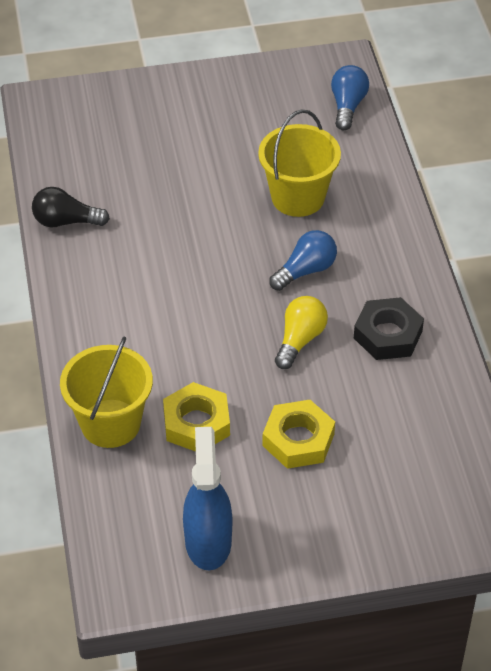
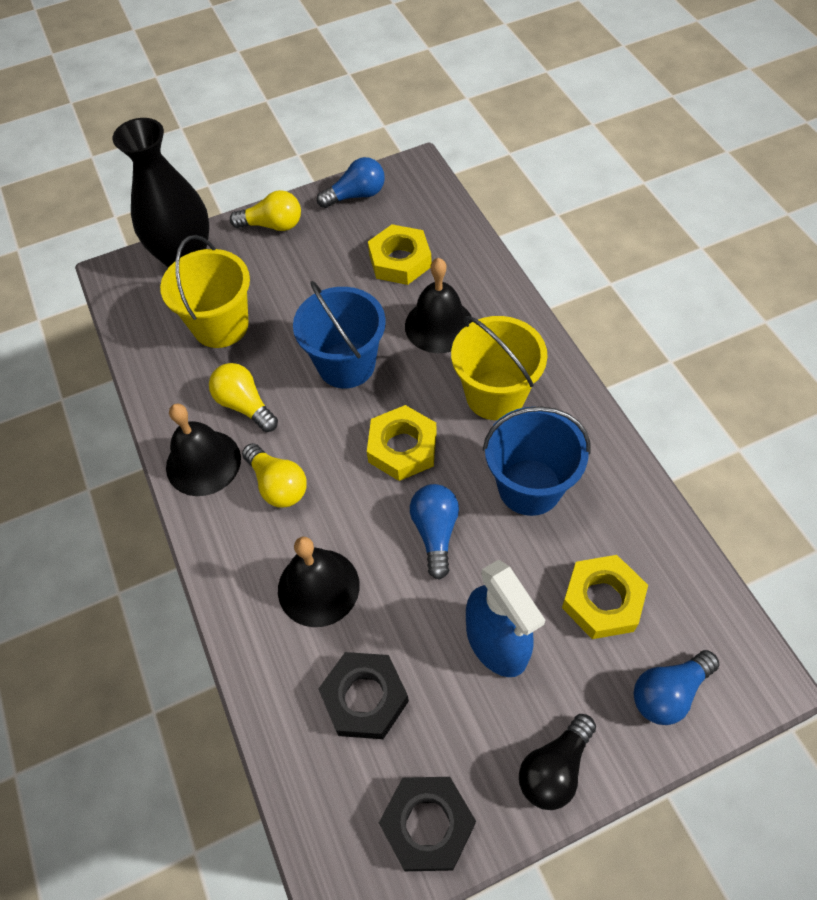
black bell: none = 0 -> [166,404,241,496] [278,537,360,627] [405,258,472,353] = 3
black nut: [354,297,424,360] = 1 -> [318,652,409,739] [379,777,476,871] = 2
black vase: none = 0 -> [112,118,209,268] = 1
blue bucket: none = 0 -> [293,281,386,388] [483,407,590,516] = 2
blue light bulb: [269,230,337,291] [331,65,369,130] = 2 -> [317,157,385,208] [410,484,459,580] [633,650,720,725] = 3
yellow light bulb: [275,296,328,369] = 1 -> [209,363,278,432] [230,190,301,231] [242,443,307,507] = 3
yellow nut: [163,382,230,452] [262,400,335,469] = 2 -> [367,405,437,481] [368,224,431,285] [562,555,648,639] = 3

